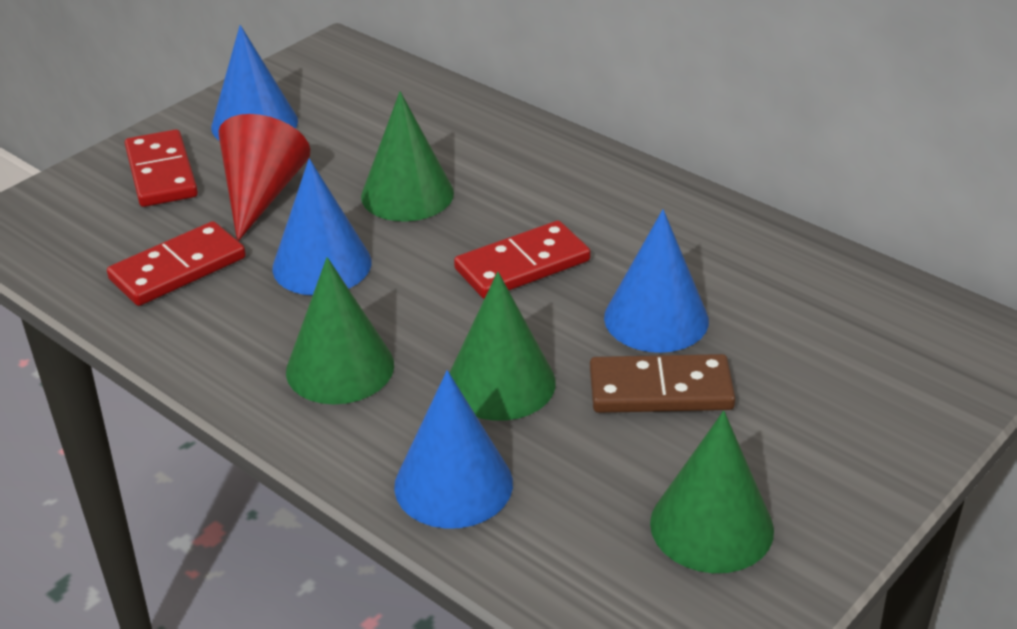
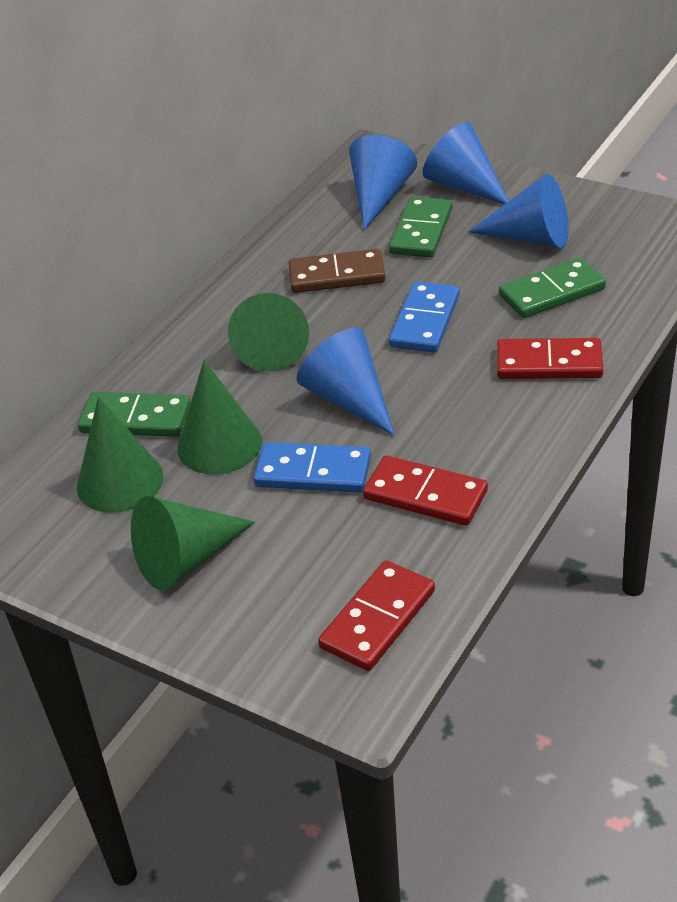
blue domino: none = 0 -> [253,442,371,493] [389,282,460,353] = 2
green domino: none = 0 -> [78,392,191,437] [389,197,452,258] [499,258,606,318] = 3
red cone: [219,114,310,241] = 1 -> none = 0

